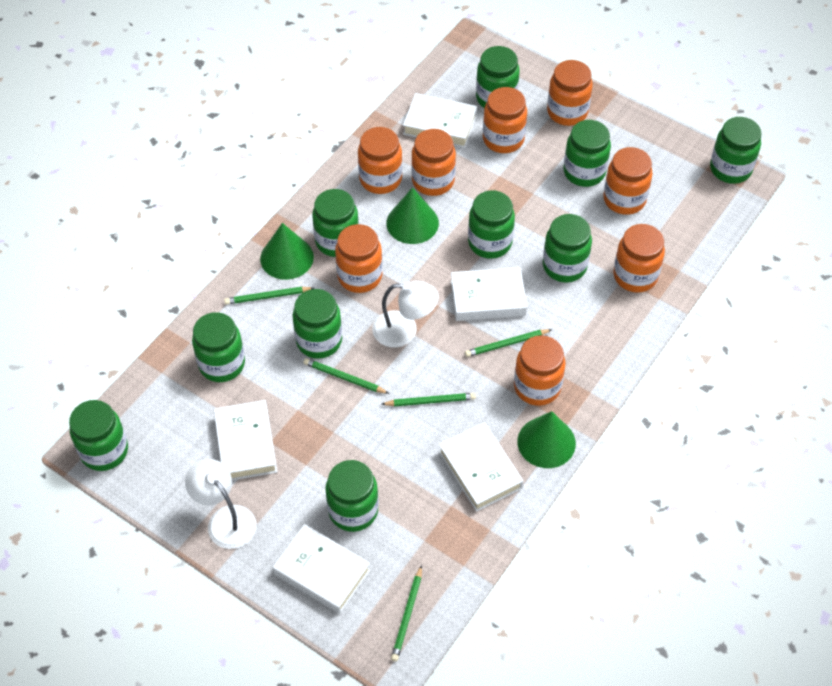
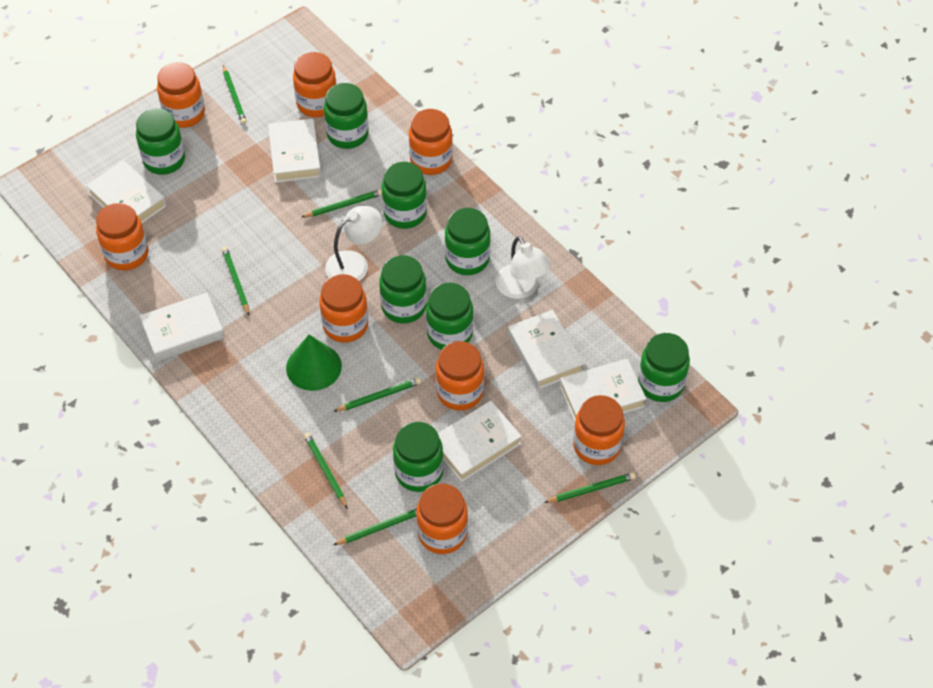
green cone: [260,223,314,280] [386,187,439,244] [517,411,576,468] = 3 -> [286,335,342,391] = 1
green jar: [69,400,128,471] [192,312,245,382] [292,289,342,359] [312,189,359,257] [325,460,379,532] [468,190,515,259] [476,46,520,108] [543,214,592,282] [563,120,611,187] [710,117,761,184] = 10 -> [136,109,185,175] [324,83,369,149] [379,255,427,323] [382,162,427,229] [393,422,444,492] [426,283,473,350] [445,208,490,275] [638,333,690,402] = 8
green pencil: [224,287,314,305] [303,358,389,394] [382,393,476,407] [391,565,422,662] [465,329,552,357] = 5 -> [222,246,249,315] [223,65,247,124] [302,189,382,217] [304,432,348,509] [333,378,421,412] [333,508,417,545] [544,472,636,503] = 7
white book: [214,400,277,480] [273,524,371,614] [403,93,477,148] [439,422,524,512] [451,267,527,321] = 5 -> [86,161,167,223] [140,292,225,361] [268,119,321,183] [438,401,522,482] [508,310,584,389] [559,359,646,421] = 6

